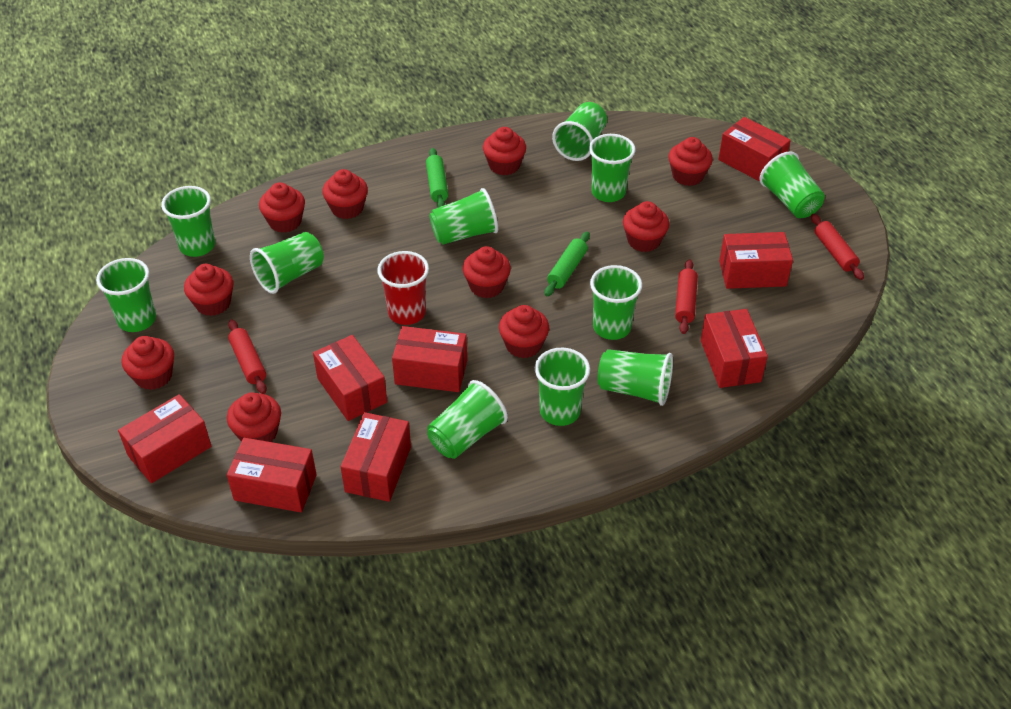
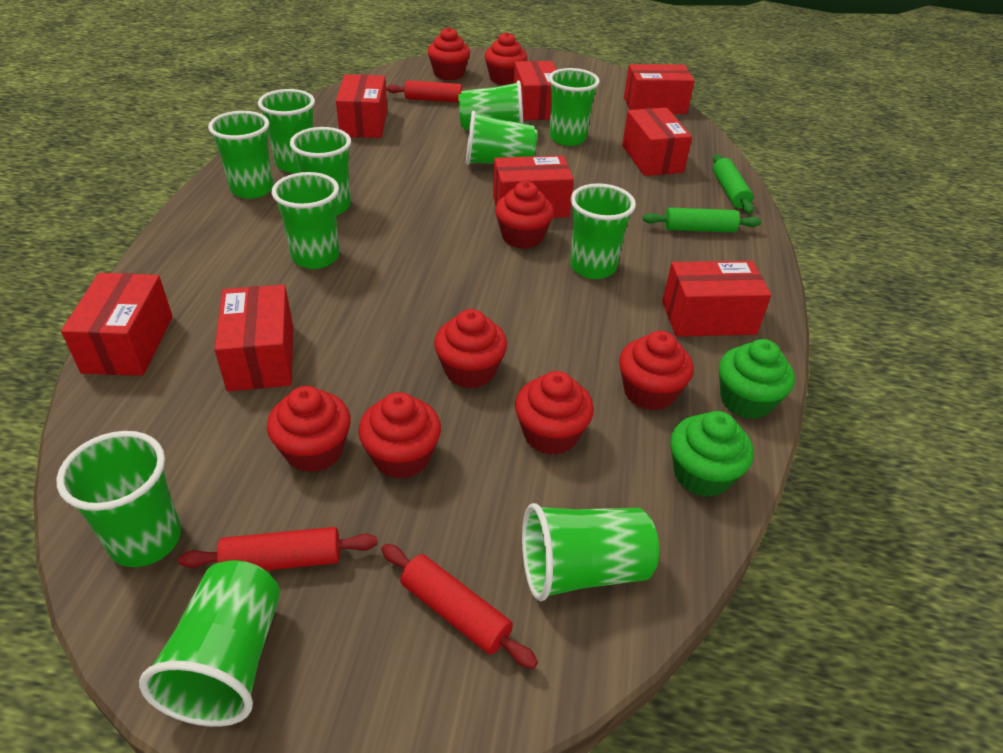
green cupcake: none = 0 -> [670,411,754,497] [719,339,795,419] = 2
red cup: [377,251,429,325] = 1 -> none = 0
red cupcake: [121,336,174,390] [184,264,233,316] [227,393,281,442] [259,182,305,233] [322,169,368,219] [463,246,511,298] [483,127,526,175] [499,305,549,358] [623,201,669,252] [669,137,713,186] = 10 -> [267,386,351,473] [358,392,441,479] [427,27,470,80] [434,309,507,389] [485,32,527,85] [495,181,554,249] [515,371,594,455] [619,331,693,411] = 8

